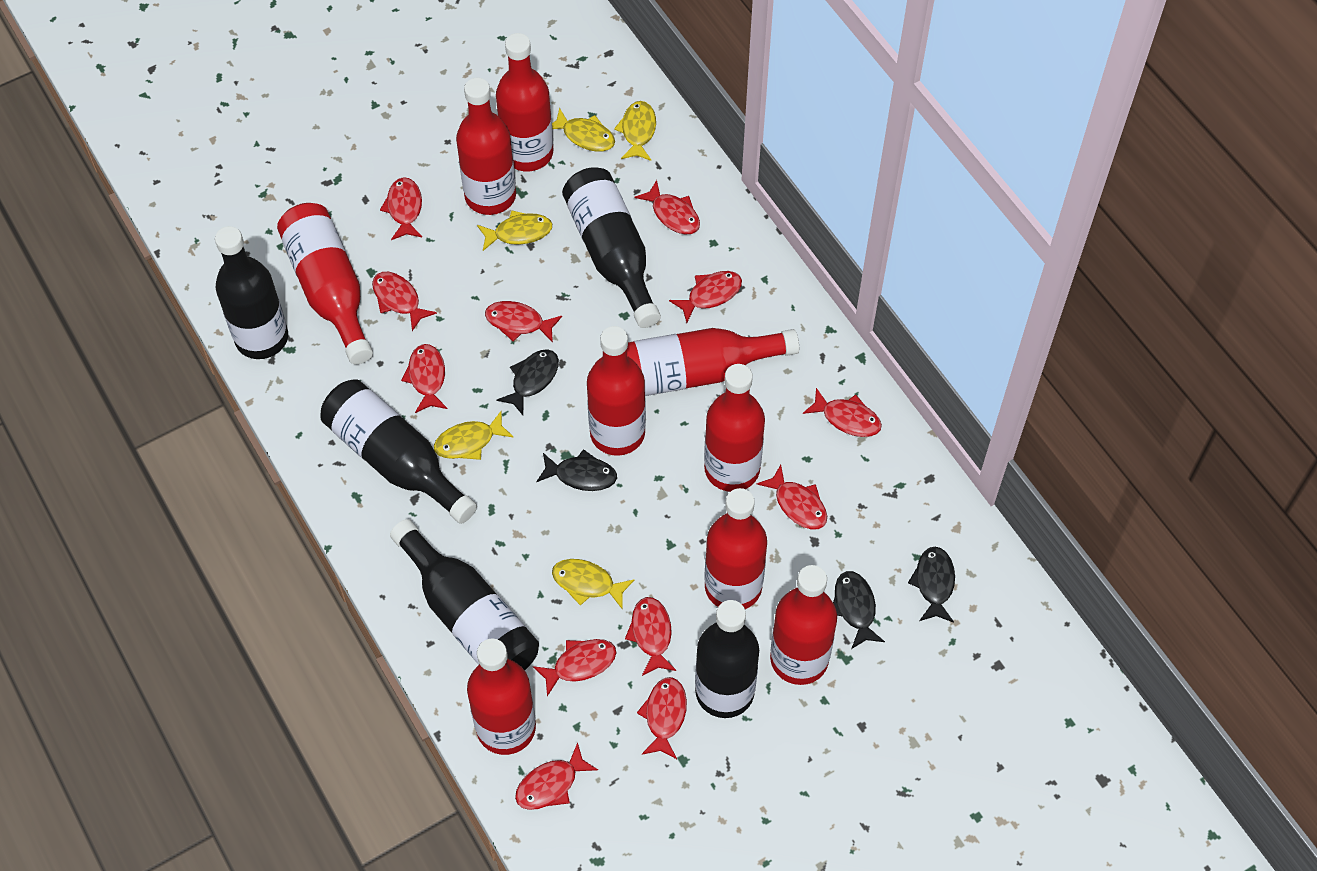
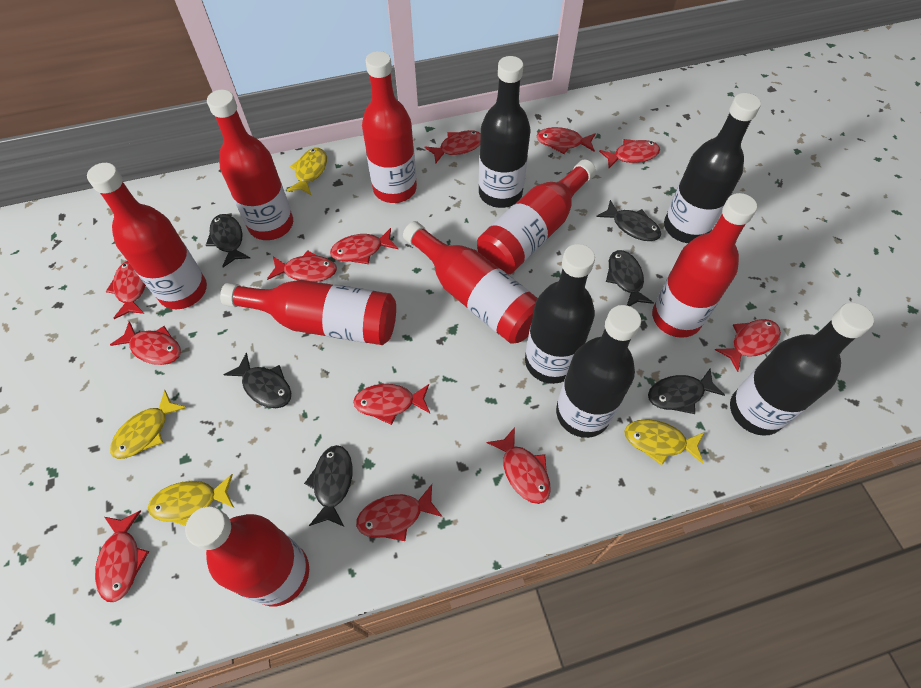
black fish: [496,349,559,415] [536,449,617,491] [833,571,885,649] [908,547,955,623] = 4 -> [206,214,250,267] [223,353,291,408] [304,445,353,526] [596,200,661,241] [606,250,654,306] [648,368,725,414] = 6
red bottle: [277,203,373,364] [456,78,516,215] [467,639,536,755] [496,33,553,171] [587,326,646,456] [626,328,799,396] [704,364,765,492] [705,488,767,609] [770,565,837,685] = 9 -> [87,163,207,309] [185,506,309,606] [207,90,293,240] [220,280,396,345] [362,51,417,203] [403,221,538,344] [477,160,596,275] [652,193,757,338] = 8
yellow fish: [434,411,514,460] [477,210,552,251] [552,108,615,152] [552,559,635,609] [614,101,656,161] = 5 -> [110,390,187,459] [148,474,234,526] [287,148,327,195] [624,419,704,465] = 4

